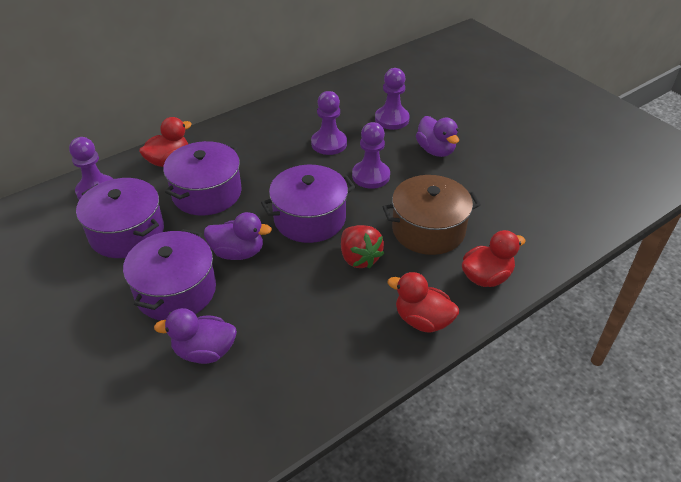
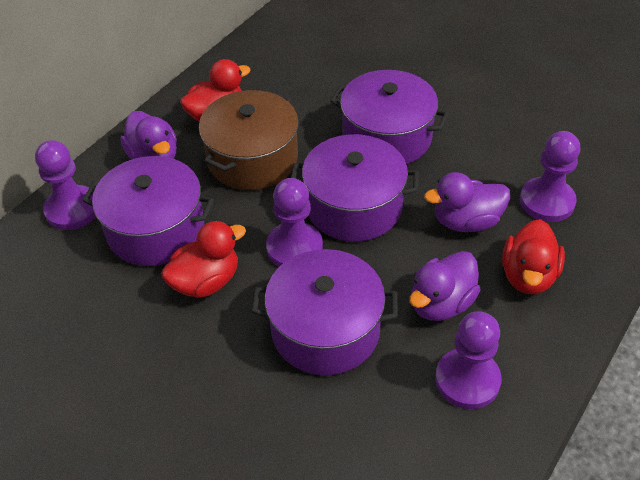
red strawberry: [341,225,384,269] = 1 -> none = 0

